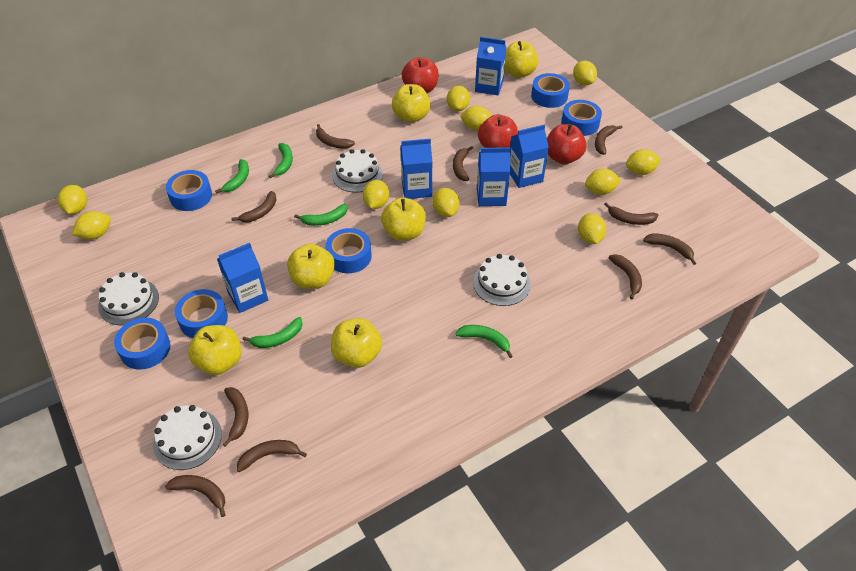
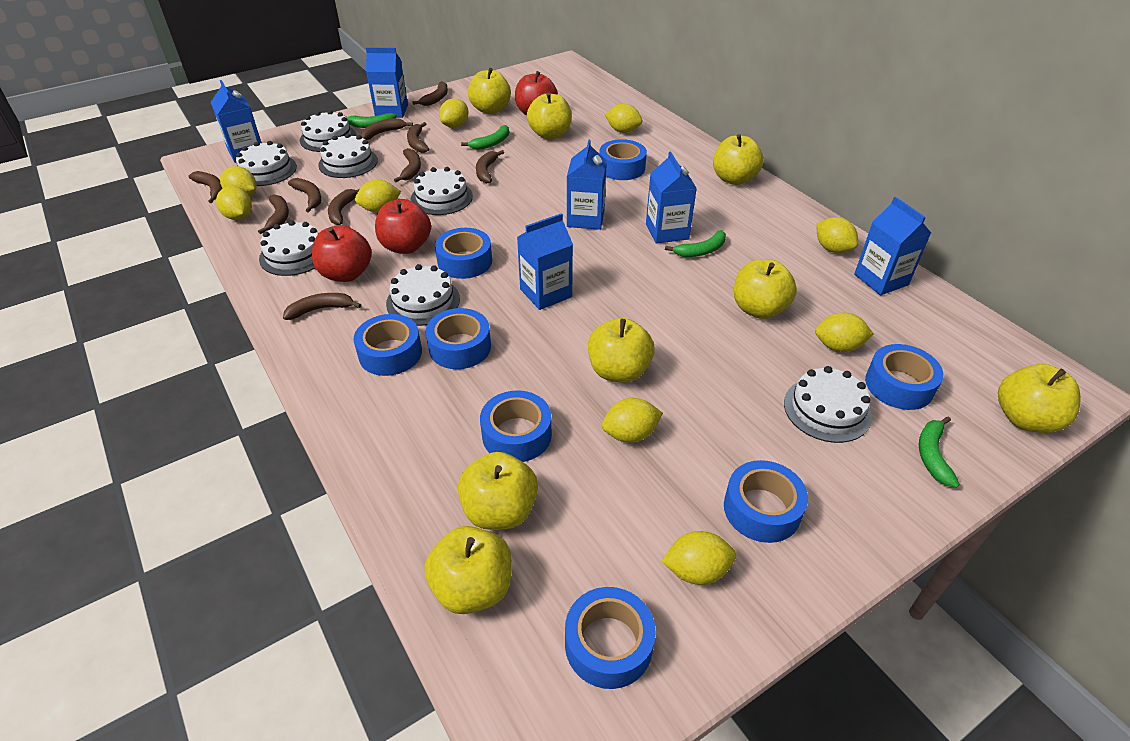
blue carton: [217,243,268,313] [400,139,432,199] [475,37,506,95] [477,147,511,206] [510,124,549,188] = 5 -> [211,80,262,163] [366,47,408,118] [517,213,573,310] [567,140,607,230] [646,151,697,244] [854,197,931,295] = 6
blue tape: [114,318,171,370] [166,170,212,211] [175,289,228,338] [325,228,372,273] [531,73,570,108] [561,100,602,136] = 6 -> [354,314,422,376] [426,308,491,369] [435,228,492,279] [480,390,552,462] [565,587,656,689] [599,139,647,180] [724,460,808,543] [865,344,943,410] = 8
green banana: [215,159,249,194] [242,317,303,348] [269,143,293,178] [294,204,348,226] [455,325,513,358] = 5 -> [345,113,397,128] [461,125,509,150] [665,230,726,257] [919,416,959,488] = 4
white cake: [98,272,159,325] [153,405,222,470] [332,149,383,193] [473,254,531,306] = 4 -> [236,141,297,186] [259,220,319,276] [300,110,356,152] [318,134,378,178] [386,264,460,326] [411,167,473,215] [784,366,872,443] = 7
yellow apple: [188,325,242,375] [287,243,335,289] [331,318,382,368] [381,197,426,241] [392,84,431,123] [505,41,538,78] = 6 -> [425,526,512,614] [458,452,538,530] [468,68,511,114] [527,92,571,139] [588,318,655,383] [713,134,763,185] [734,259,797,319] [998,364,1081,433] = 8
yellow lemon: [58,185,87,214] [72,211,111,240] [362,180,389,209] [433,188,460,217] [447,86,470,111] [461,106,492,130] [573,61,597,85] [578,213,606,244] [585,169,621,195] [626,149,661,175] = 10 -> [216,186,252,220] [220,166,257,196] [355,180,401,213] [439,98,469,128] [602,398,663,443] [605,104,642,133] [662,531,736,585] [815,312,874,352] [816,217,858,253] = 9

